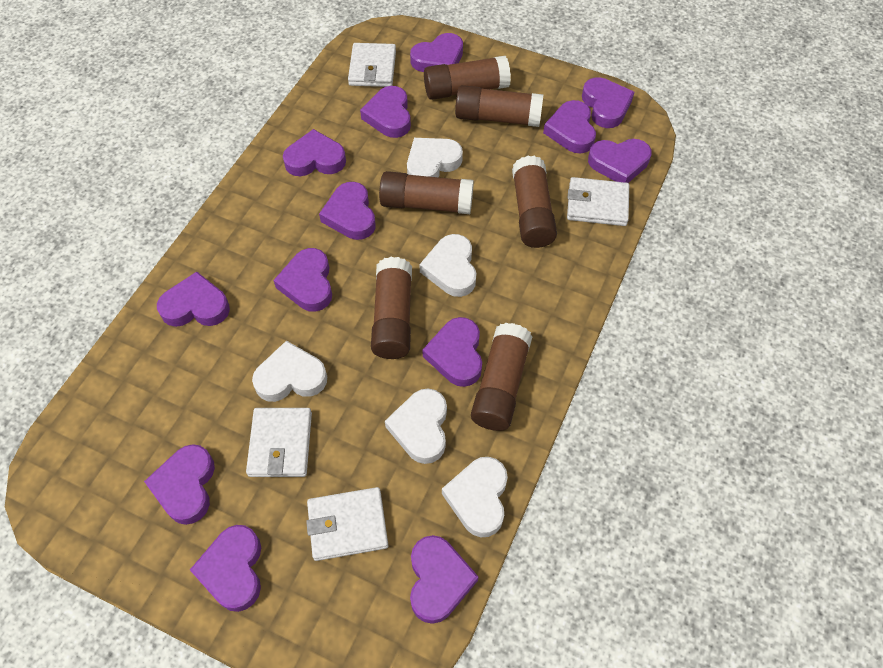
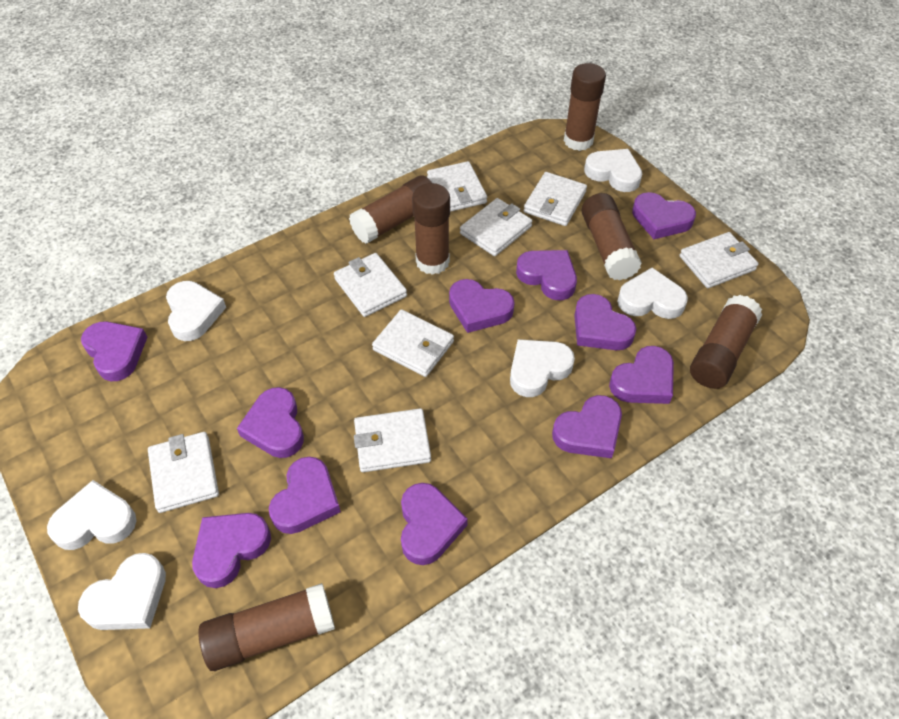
purple heart: [144,444,215,525] [157,272,230,327] [190,525,261,612] [273,248,332,312] [283,129,346,176] [319,182,375,240] [360,86,411,138] [410,33,463,72] [410,535,478,624] [422,317,482,387] [543,100,596,153] [582,77,634,128] [588,139,652,183] = 13 -> [81,322,147,381] [192,513,271,588] [237,387,304,458] [269,457,341,534] [401,483,468,565] [449,279,515,333] [516,250,577,300] [552,395,622,458] [574,294,636,350] [609,346,674,404] [632,192,696,239] = 11
white heart: [252,341,327,402] [385,388,447,464] [407,138,463,177] [419,234,476,297] [442,457,508,537] = 5 -> [47,480,137,550] [78,553,166,630] [166,281,226,341] [510,339,575,397] [584,149,642,192] [617,268,688,319] = 6
white wallet: [246,408,312,477] [306,487,388,561] [348,43,396,87] [567,177,629,226] = 4 -> [148,432,219,513] [334,253,407,317] [354,408,431,472] [372,309,454,377] [427,161,487,212] [460,198,532,256] [524,172,587,226] [680,232,759,288] = 8

